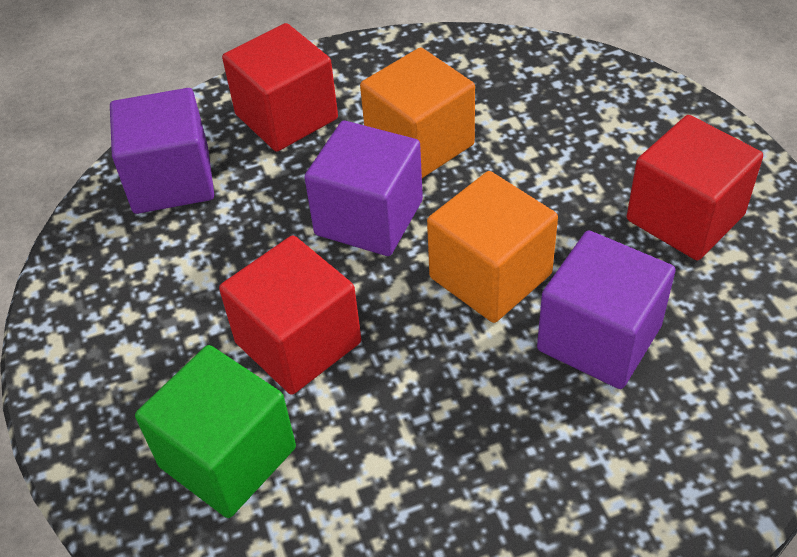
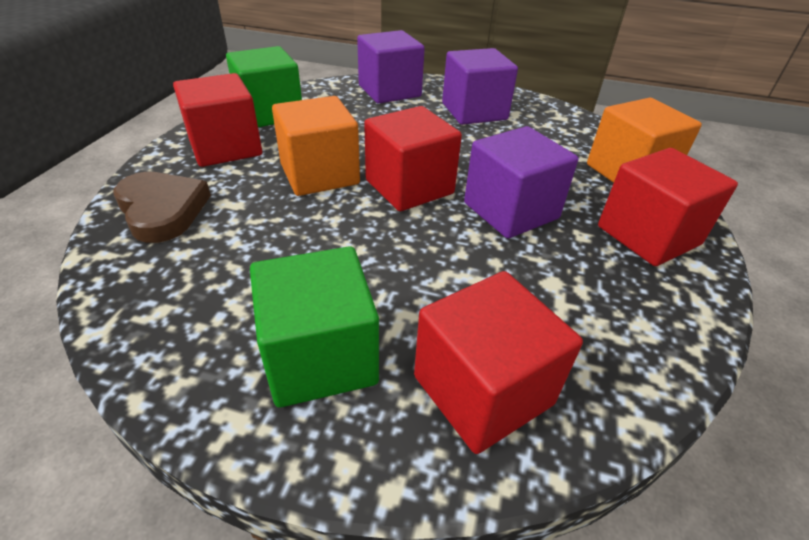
brown heart: none = 0 -> [113,172,211,243] = 1
green cube: [135,345,296,518] = 1 -> [226,46,302,127] [250,247,379,407] = 2
red cube: [219,235,361,395] [222,23,338,152] [627,115,763,260] = 3 -> [173,73,262,167] [364,106,462,211] [414,271,583,454] [598,148,738,266] = 4

